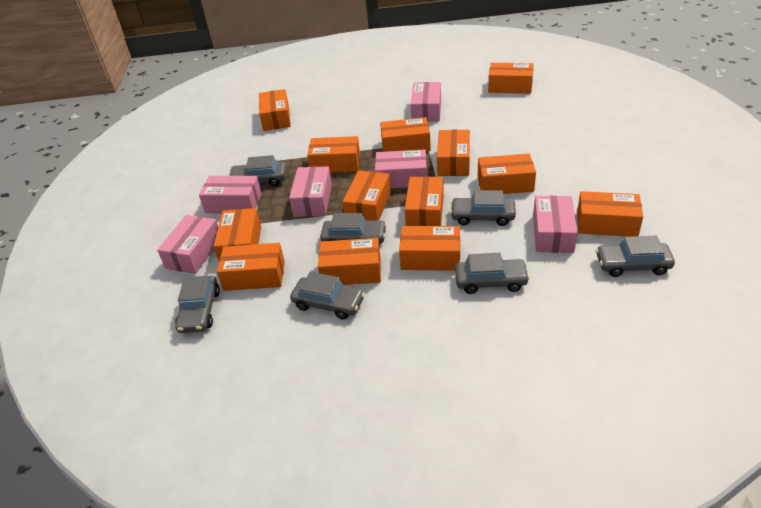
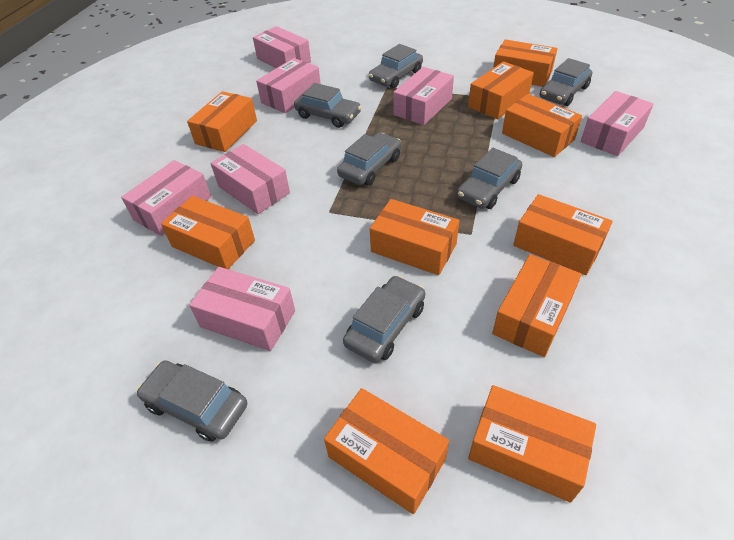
orange box: [214,208,261,261] [217,243,285,291] [259,89,291,131] [307,136,360,173] [318,238,381,285] [342,171,391,221] [380,117,431,152] [399,226,460,271] [404,176,444,226] [437,130,470,176] [478,154,536,194] [488,63,533,94] [577,191,643,237] = 13 -> [161,196,255,269] [187,91,257,152] [324,388,449,514] [370,199,459,275] [468,61,534,119] [468,385,596,503] [492,254,582,357] [493,39,557,87] [502,94,582,157] [513,194,613,275] = 10
pink box: [157,215,218,274] [199,176,262,213] [289,166,332,217] [375,150,427,188] [411,82,441,122] [533,196,578,253] = 6 -> [121,160,211,236] [189,267,295,351] [211,144,290,214] [253,26,311,68] [256,58,321,113] [393,67,454,125] [581,91,654,156] = 7

